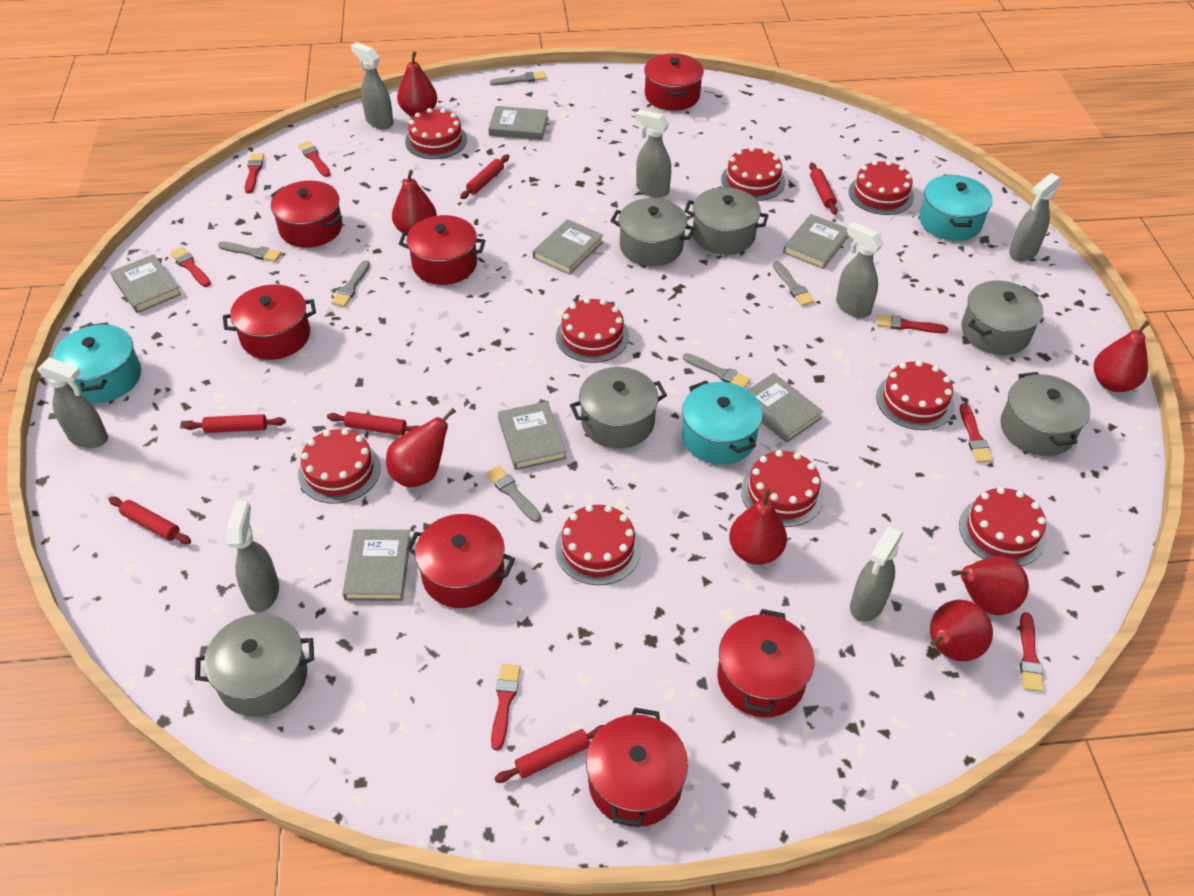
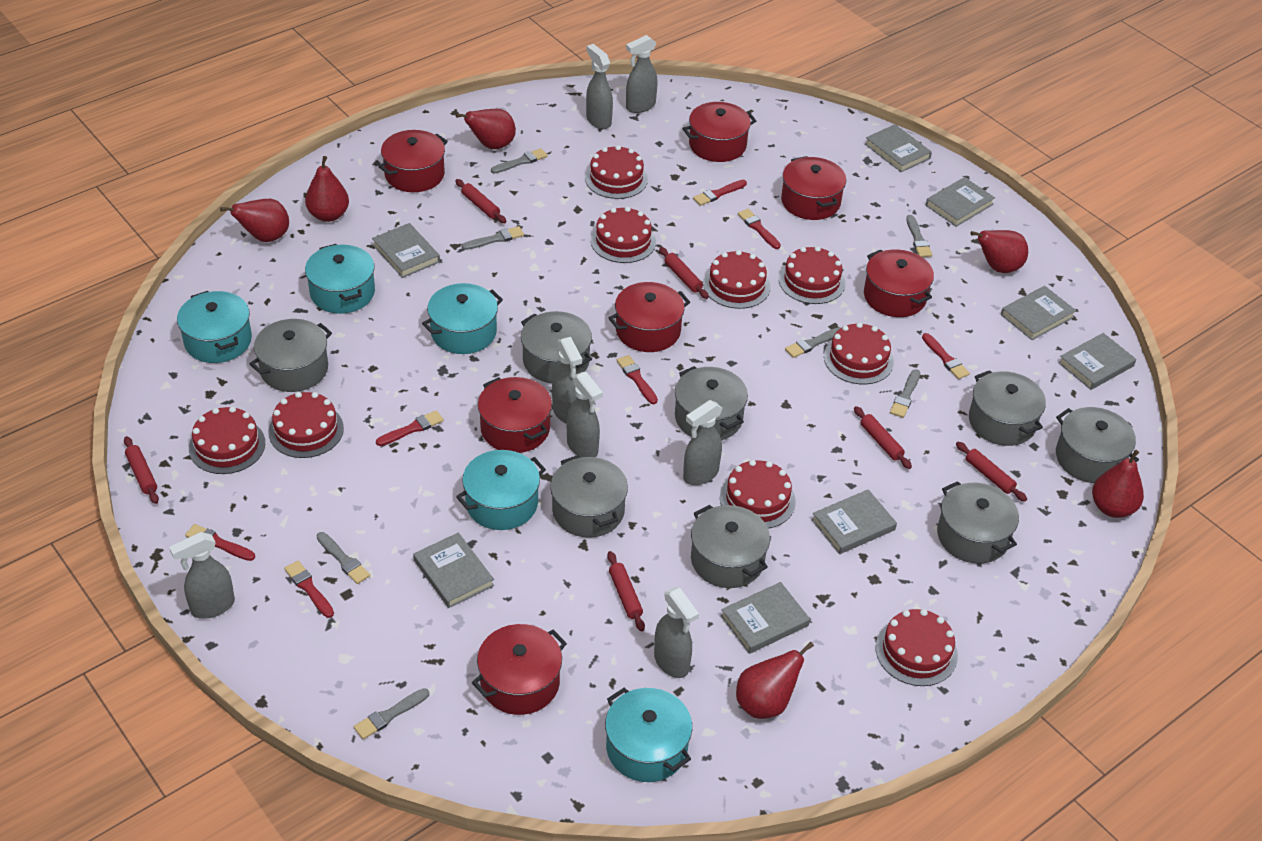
grey book: [110,254,181,313] [343,529,411,601] [488,106,548,140] [498,401,566,470] [533,219,604,275] [748,373,824,443] [783,214,849,269] = 7 -> [372,223,440,278] [413,532,494,608] [721,582,810,654] [811,489,897,554] [865,124,932,172] [926,177,995,227] [1001,286,1076,340] [1058,333,1136,390] = 8
grey brush: [218,242,282,262] [331,260,370,307] [486,465,541,522] [490,71,546,86] [683,353,751,388] [773,261,814,306] = 6 -> [317,532,370,584] [354,688,429,739] [462,226,524,250] [491,148,548,173] [785,327,840,358] [890,369,920,418] [906,215,932,257] = 7
grey pot: [195,614,314,717] [570,367,667,449] [611,198,695,266] [684,187,769,255] [962,281,1043,355] [1000,372,1090,456] = 6 -> [249,319,332,392] [521,311,592,383] [550,455,628,538] [675,366,748,440] [691,505,770,588] [937,481,1019,564] [969,370,1046,446] [1056,407,1139,483] = 8
red pear: [386,408,456,487] [392,170,437,233] [397,51,437,117] [729,489,787,565] [930,600,993,661] [951,556,1029,615] [1094,321,1150,392] = 7 -> [220,199,289,242] [305,156,349,222] [456,109,516,149] [736,642,814,719] [970,230,1028,273] [1092,450,1144,518] = 6
turquoise pot: [53,323,141,403] [682,380,763,465] [919,175,993,241] = 3 -> [177,291,252,363] [305,244,375,314] [422,283,503,354] [456,450,546,530] [605,688,692,782] = 5

